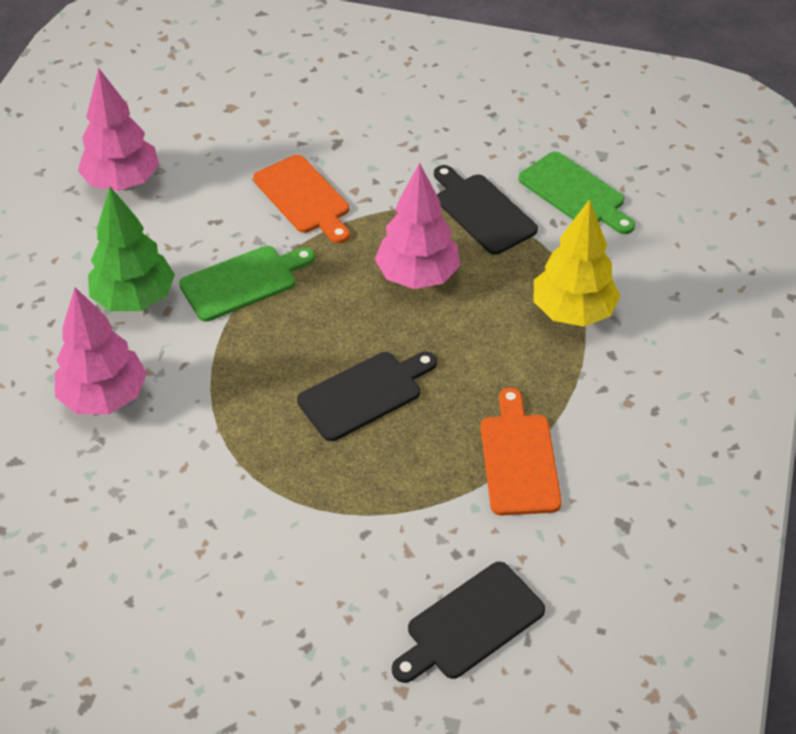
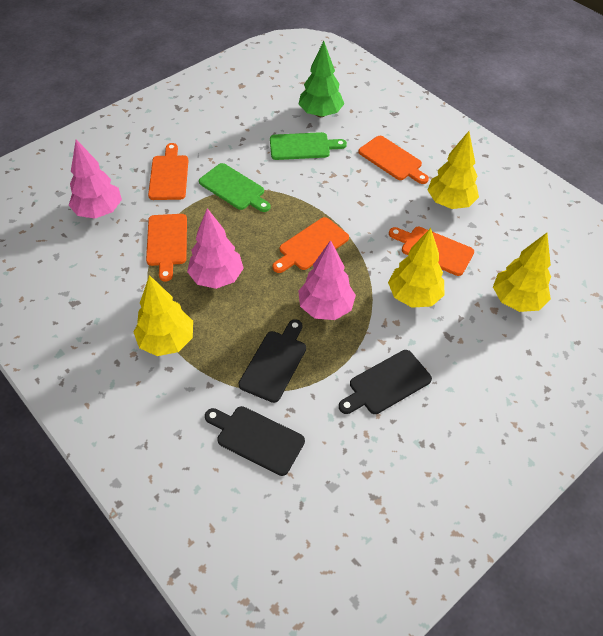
orange cutting board: [253,155,350,243] [480,388,562,515] = 2 -> [146,214,187,282] [148,143,188,200] [272,217,349,273] [358,136,429,184] [389,227,474,276] = 5
yellow tree: [534,199,621,327] = 1 -> [134,275,193,356] [388,228,445,308] [428,131,479,209] [493,233,551,312] = 4

